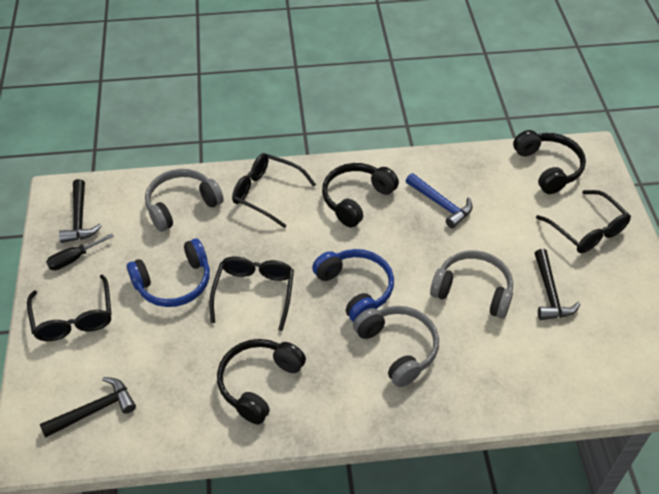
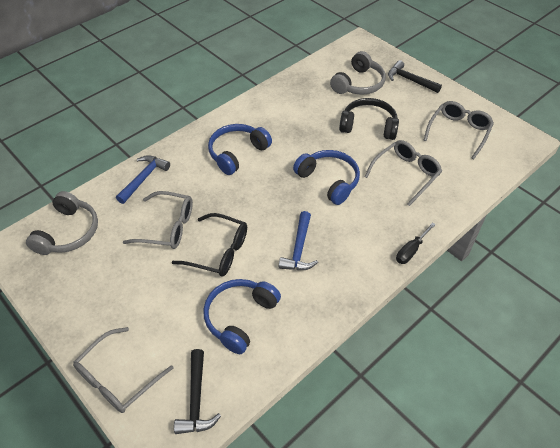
black glasses: [27,274,111,341] [209,256,294,331] [232,153,316,228] [536,190,631,253] = 4 -> [172,213,247,277] = 1
black hammer: [40,377,136,438] [59,179,102,243] [535,249,581,320] = 3 -> [174,349,221,434] [388,60,442,93] = 2
black headphones: [217,339,306,425] [322,163,399,227] [513,130,586,194] = 3 -> [339,98,399,140] = 1
blue hammer: [406,173,473,229] = 1 -> [116,155,170,204] [279,211,318,270] = 2
blue headphones: [127,238,210,307] [312,249,394,322] = 2 -> [203,279,281,354] [208,124,272,175] [293,150,360,205] = 3
grey glasses: none = 0 -> [73,327,173,413] [123,191,193,249] [364,140,442,206] [424,101,494,159] = 4
grey headphones: [145,169,224,232] [353,306,439,387] [430,250,513,319] = 3 -> [26,191,98,255] [330,51,386,94] = 2

